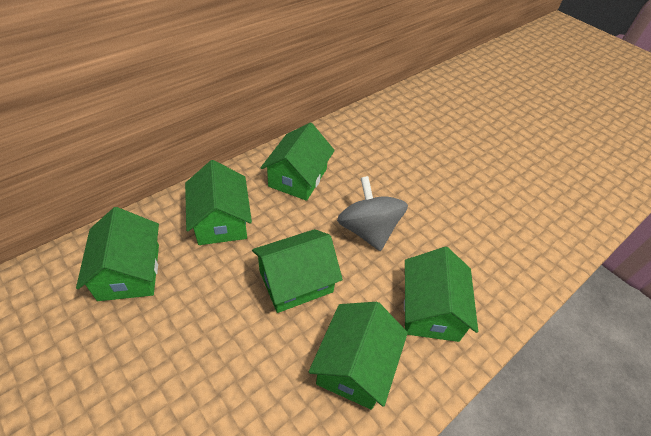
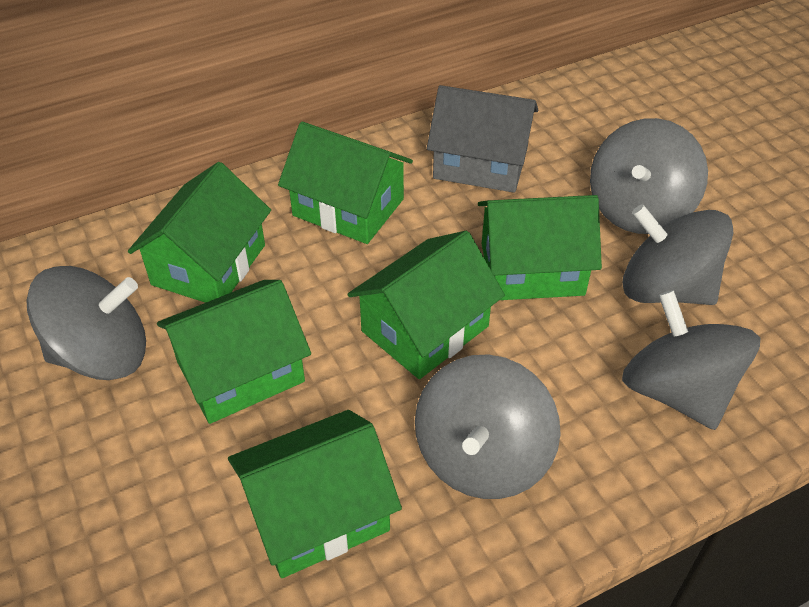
grey house: none = 0 -> [427,85,538,193] = 1
grey spinning top: [337,176,408,251] = 1 -> [26,266,146,380] [415,354,561,499] [590,118,708,234] [622,290,760,430] [623,204,733,305] = 5

